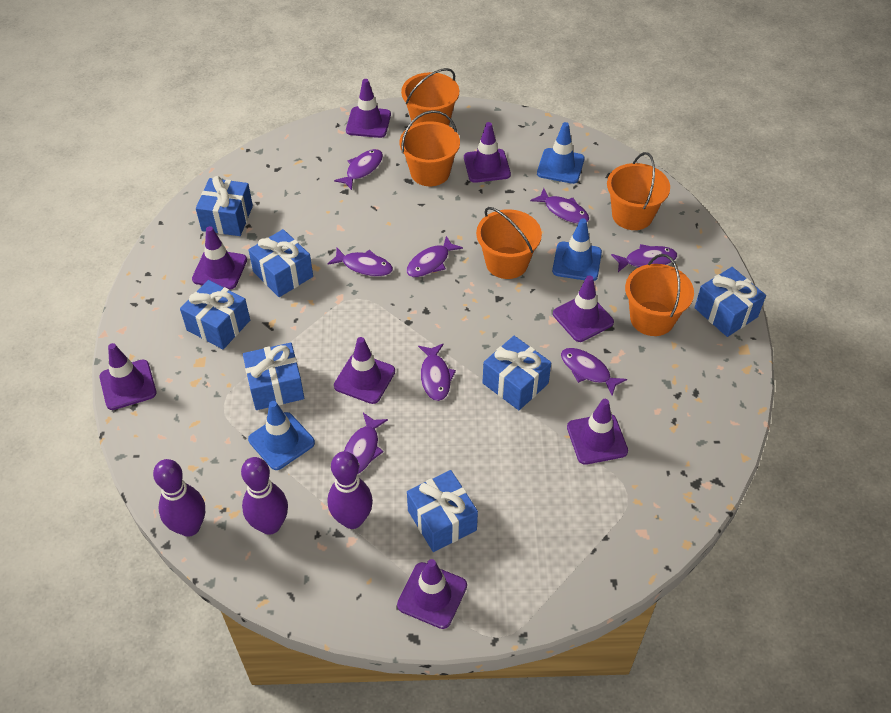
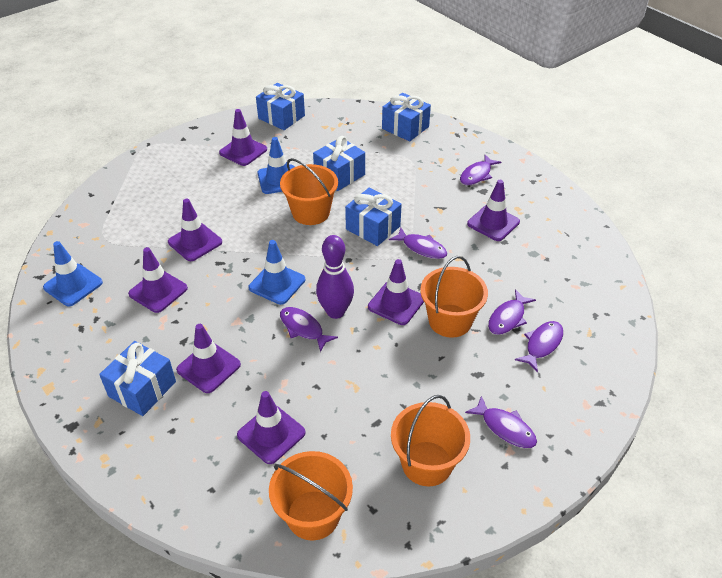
blue gift: [180,280,250,349] [196,176,253,236] [243,342,304,410] [248,229,313,297] [407,470,478,552] [482,336,551,410] [695,267,766,337] = 7 -> [99,341,176,416] [256,83,305,130] [313,136,365,191] [345,188,402,246] [382,93,431,142] = 5
orange bucket: [400,110,460,186] [401,68,459,126] [476,207,542,279] [607,152,670,230] [625,254,694,336] = 5 -> [269,451,353,540] [280,158,338,225] [391,395,470,486] [420,256,488,338] = 4
purple bowling pin: [153,459,205,537] [241,457,288,535] [328,451,373,529] = 3 -> [316,235,354,319] = 1
purple fish: [327,248,393,277] [334,149,383,190] [344,413,388,474] [406,236,463,277] [418,343,456,401] [530,188,589,224] [561,348,627,396] [611,244,677,272] = 8 -> [280,307,338,352] [389,228,448,259] [460,155,501,185] [465,396,537,448] [488,289,536,335] [515,321,563,372] = 6
purple traffic cone: [99,343,157,410] [192,226,247,289] [334,337,395,404] [346,79,391,138] [397,559,467,629] [464,122,511,183] [553,275,614,342] [567,399,628,465] = 8 -> [128,247,188,313] [168,199,222,261] [176,324,241,393] [219,109,267,166] [237,391,306,464] [368,259,424,325] [467,180,520,241] = 7

